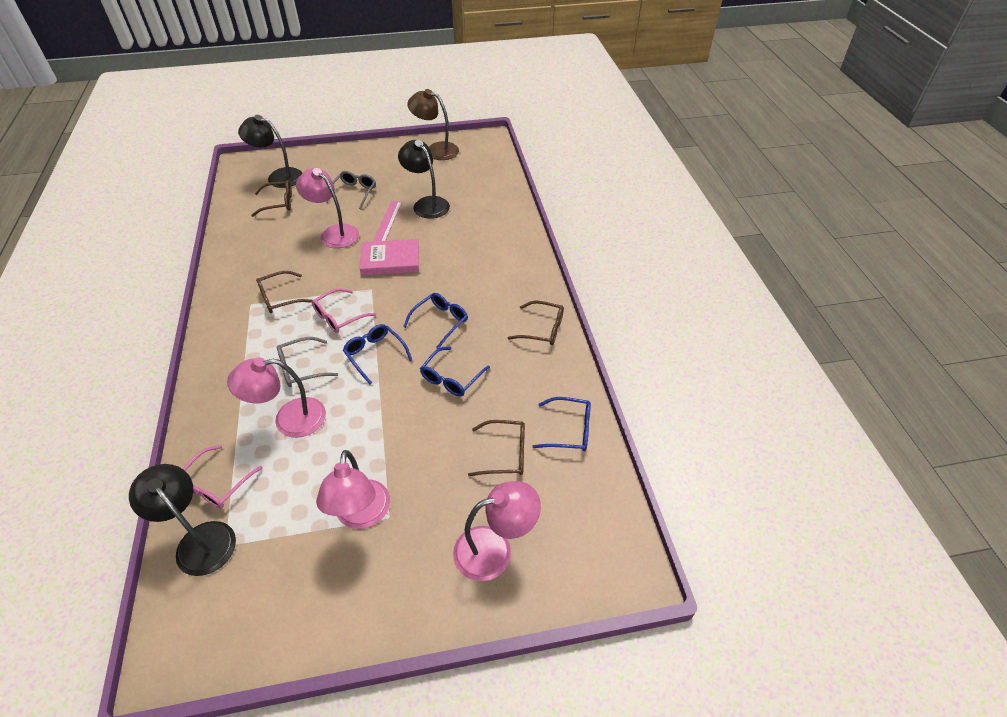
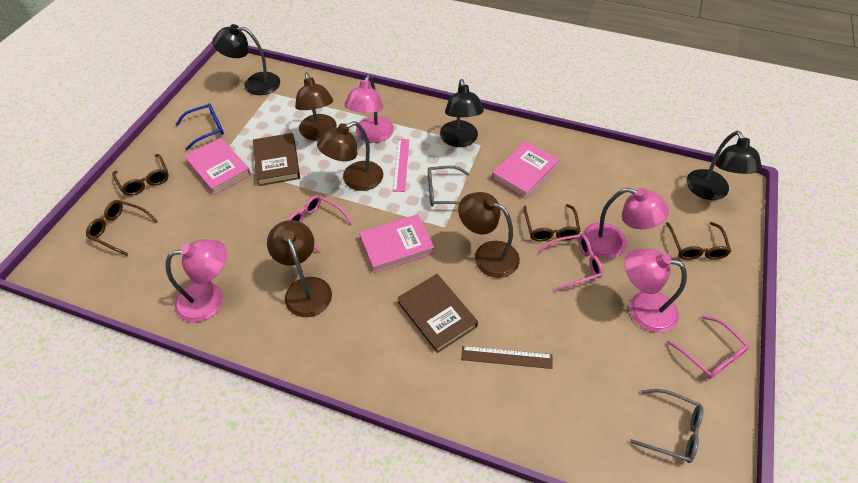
blue glasses: [343,324,412,384] [403,293,468,349] [420,347,490,396] [532,397,591,451] = 4 -> [175,103,224,150] = 1
brown book: none = 0 -> [253,133,300,186] [398,274,478,353] = 2
brown lamp: [407,89,459,160] = 1 -> [267,220,332,317] [295,72,337,141] [317,121,383,191] [458,192,520,278] = 4
brown ruler: none = 0 -> [461,346,553,369] = 1
pink book: [360,239,419,276] = 1 -> [184,138,251,195] [359,214,435,273] [492,141,559,199] = 3
pink glasses: [183,445,263,508] [312,288,376,333] = 2 -> [288,195,352,254] [538,234,603,291] [667,315,749,379] = 3

